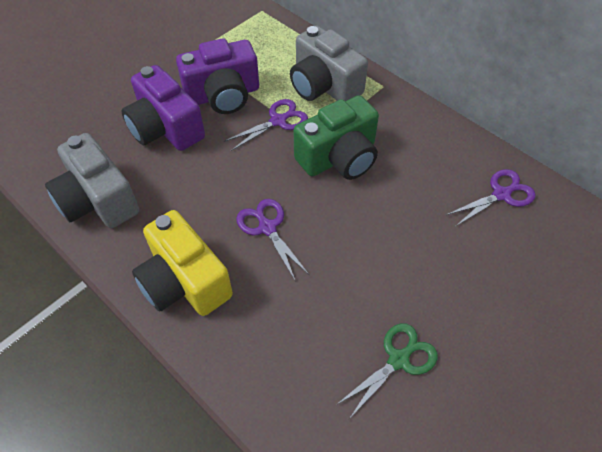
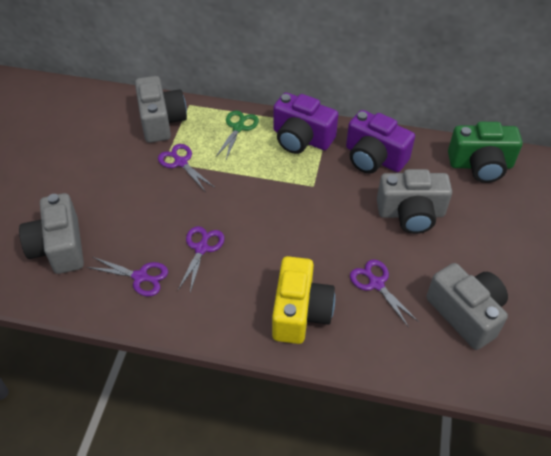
grey camera: [45,133,139,228] [290,25,368,101] = 2 -> [19,193,84,274] [135,76,187,143] [377,169,452,234] [427,263,508,350] = 4
purple scissors: [223,99,308,151] [236,199,309,282] [446,169,536,227] = 3 -> [87,257,168,296] [158,144,214,191] [178,226,225,293] [350,260,419,328] = 4

